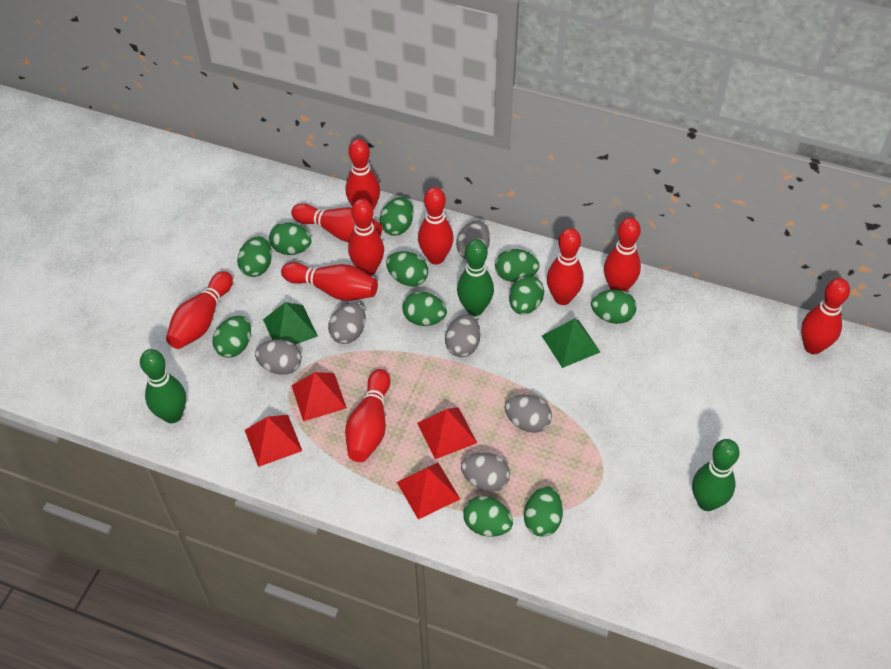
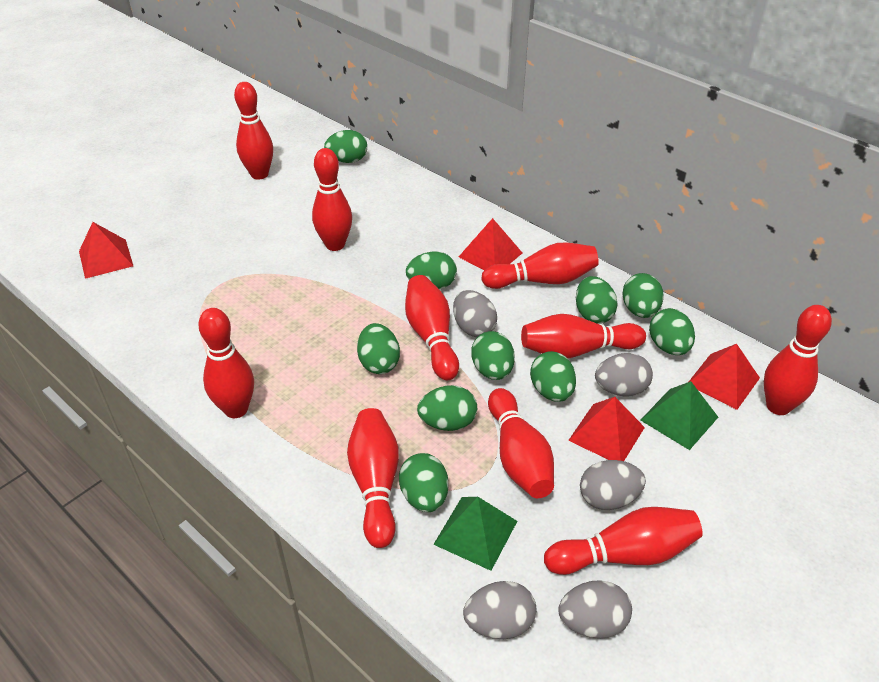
green bowling pin: [140,349,186,423] [457,239,494,316] [692,439,740,511] = 3 -> none = 0
green egg: [212,316,251,358] [237,236,272,277] [269,222,312,255] [379,197,414,236] [386,251,428,287] [402,291,447,326] [463,496,513,537] [495,249,540,282] [509,275,544,314] [524,486,563,537] [591,290,637,324] = 11 -> [324,130,367,163] [357,323,400,374] [399,453,448,512] [406,251,457,289] [417,385,477,431] [471,331,515,380] [530,351,576,402] [576,276,618,324] [622,273,664,318] [649,308,695,355] = 10
grey egg: [255,339,302,375] [328,302,366,344] [445,314,480,357] [456,220,490,259] [461,453,510,492] [505,395,552,433] = 6 -> [453,290,497,337] [463,581,536,639] [558,580,632,639] [580,460,646,510] [595,353,653,397] = 5

